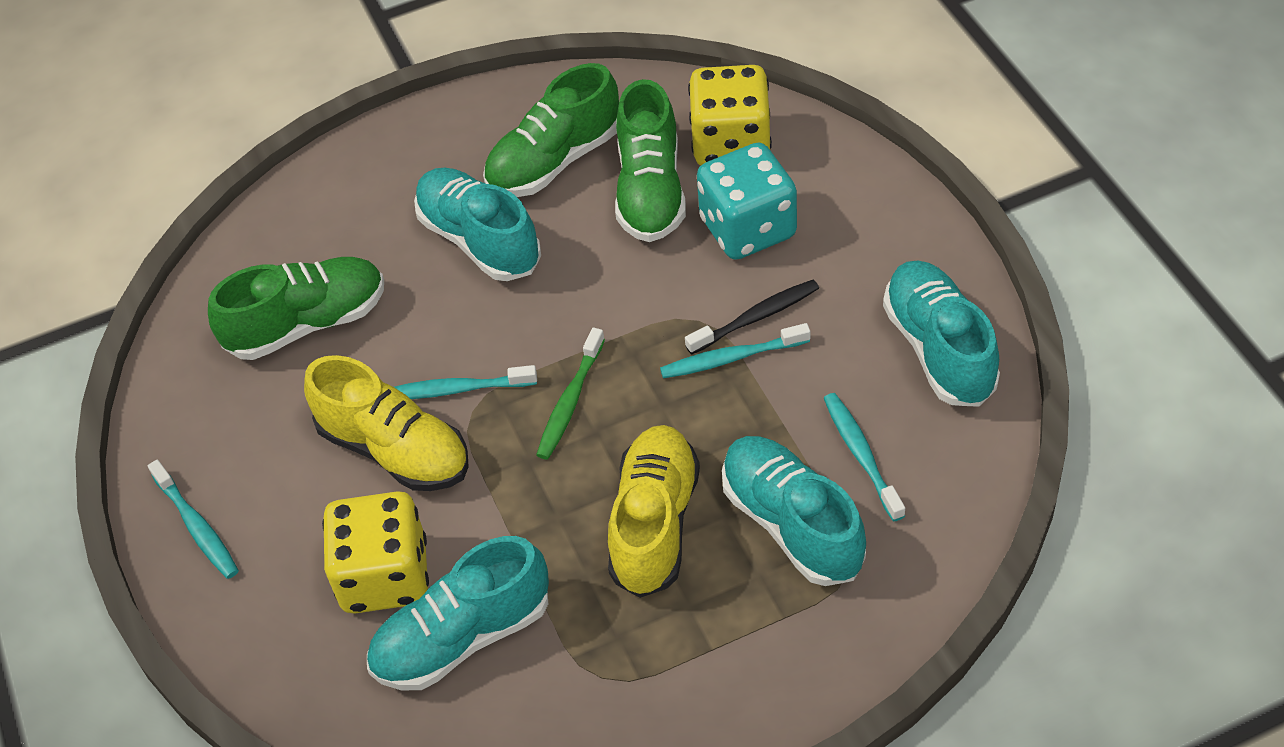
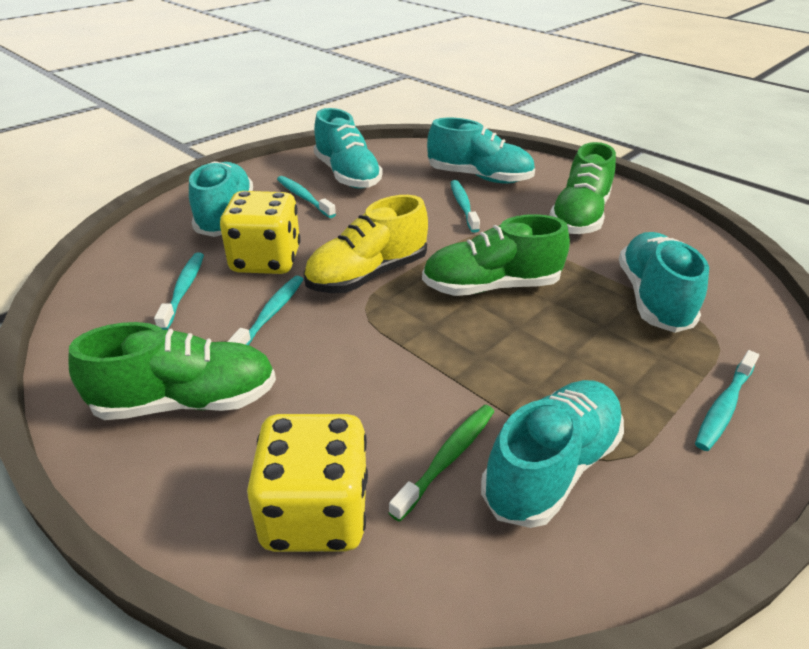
black toothbrush: [685,280,819,355] = 1 -> none = 0
turquoise dice: [697,143,797,260] = 1 -> none = 0
turquoise shoe: [367,536,549,690] [414,168,541,281] [722,436,866,586] [883,261,1000,407] = 4 -> [189,161,253,237] [314,108,382,189] [427,118,535,183] [481,380,624,528] [619,232,709,333] = 5
turquoise toothbrush: [148,460,239,579] [395,365,537,399] [660,323,810,378] [824,393,905,521] = 4 -> [154,253,204,330] [227,276,304,345] [277,176,336,218] [450,180,480,233] [695,350,759,451] = 5
yellow shoe: [304,355,469,491] [608,425,700,598] = 2 -> [304,195,428,293] = 1

